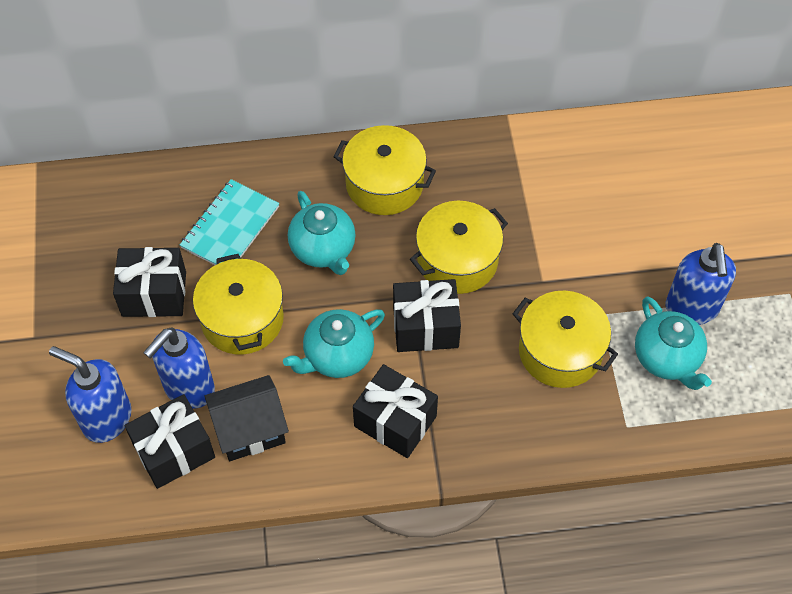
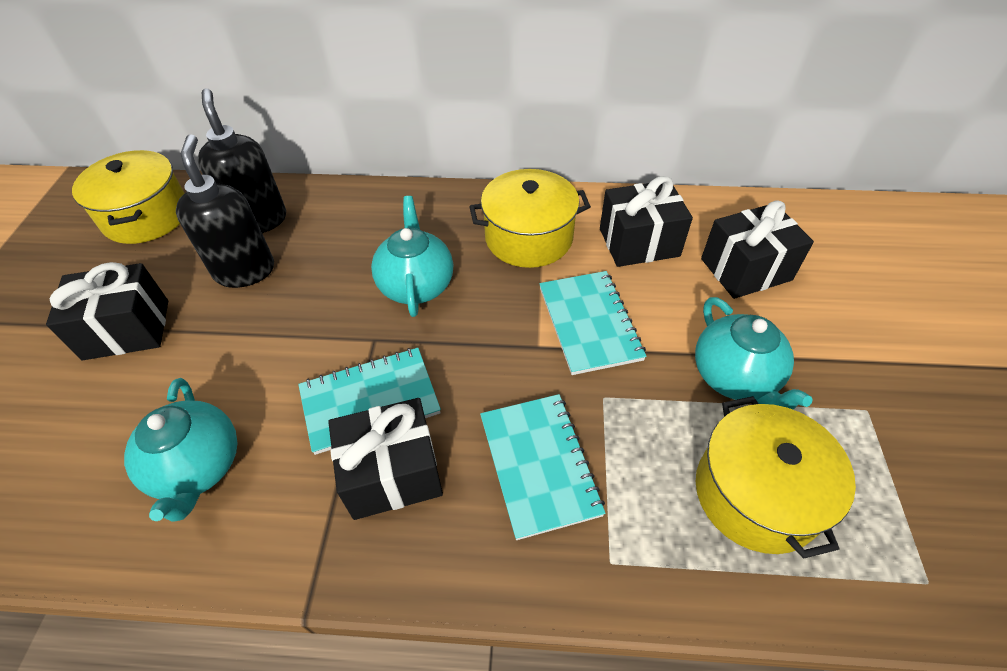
black house: [204,375,289,461] = 1 -> none = 0
black soap dispenser: none = 0 -> [176,134,274,288] [198,88,286,233] = 2
blue soap dispenser: [49,346,132,443] [143,327,215,409] [666,243,736,325] = 3 -> none = 0
turquoise notebook: [180,179,279,265] = 1 -> [298,348,441,455] [480,394,606,540] [539,271,647,375] = 3
yellow pot: [193,254,284,355] [333,125,436,215] [410,201,508,294] [513,291,618,388] = 4 -> [72,150,185,244] [469,169,591,268] [696,396,856,559] = 3

